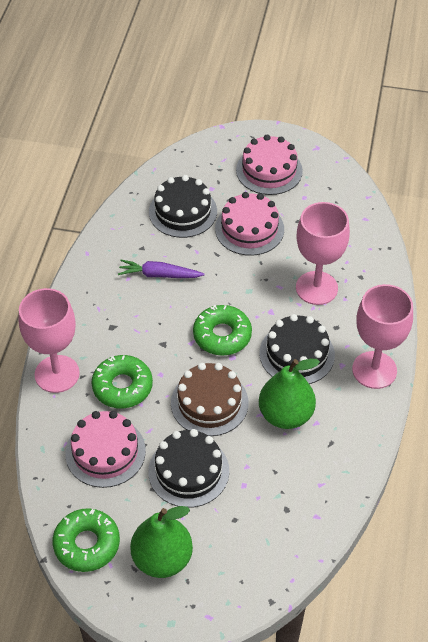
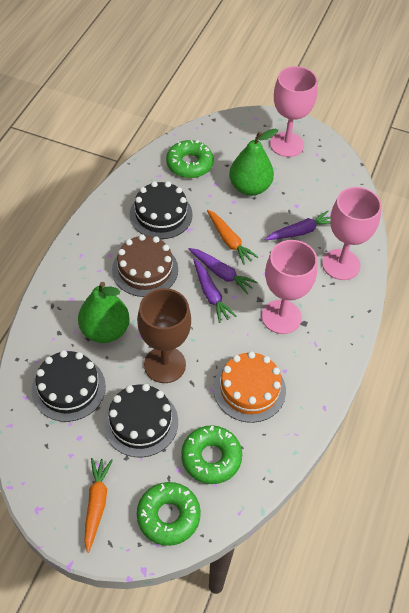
brown goblet: none = 0 -> [137,288,191,383] = 1
orange cake: none = 0 -> [213,351,286,423] = 1
orange carrot: none = 0 -> [84,458,113,553] [207,210,258,265] = 2
pink cake: [65,411,146,488] [215,192,284,256] [236,135,303,195] = 3 -> none = 0
purple carrot: [118,260,205,278] = 1 -> [189,248,258,294] [193,258,236,323] [265,211,330,240] = 3

